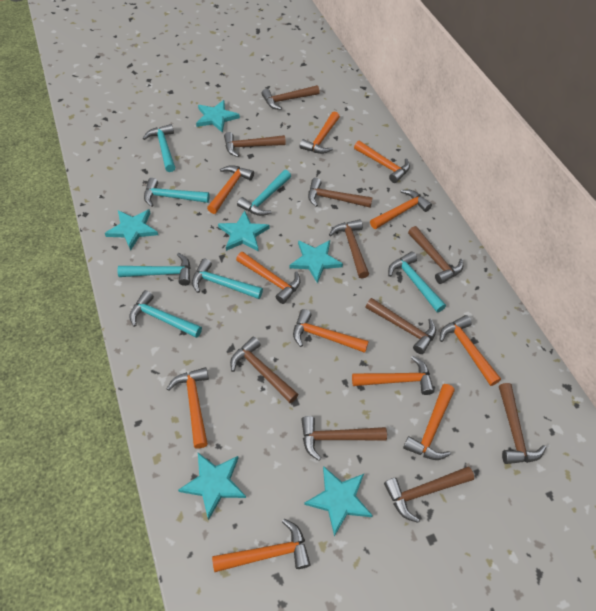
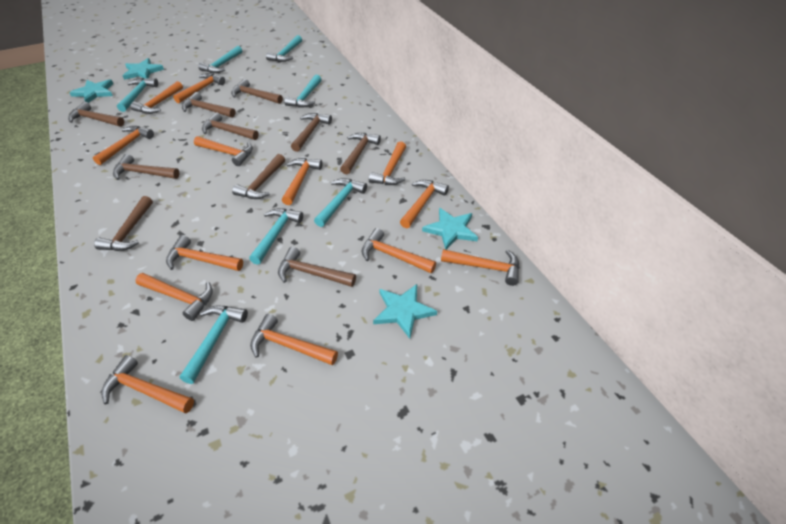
orange hammer: [167,367,209,449] [207,165,254,214] [212,519,311,572] [236,252,300,304] [293,309,369,353] [300,111,340,154] [352,356,434,395] [354,141,410,183] [370,190,432,229] [403,384,455,460] [440,315,501,386] = 11 -> [93,126,154,165] [101,355,194,413] [131,81,183,114] [135,273,213,321] [166,235,243,271] [173,73,225,103] [194,136,253,166] [250,314,338,366] [282,158,322,205] [362,228,436,273] [369,141,406,185] [400,180,449,228] [441,249,520,286] = 13
turquoise star: [105,209,158,251] [178,453,246,520] [196,100,240,133] [218,211,269,252] [290,240,343,283] [304,466,373,536] = 6 -> [69,79,113,103] [123,58,164,80] [373,284,437,339] [422,208,478,250] = 4

